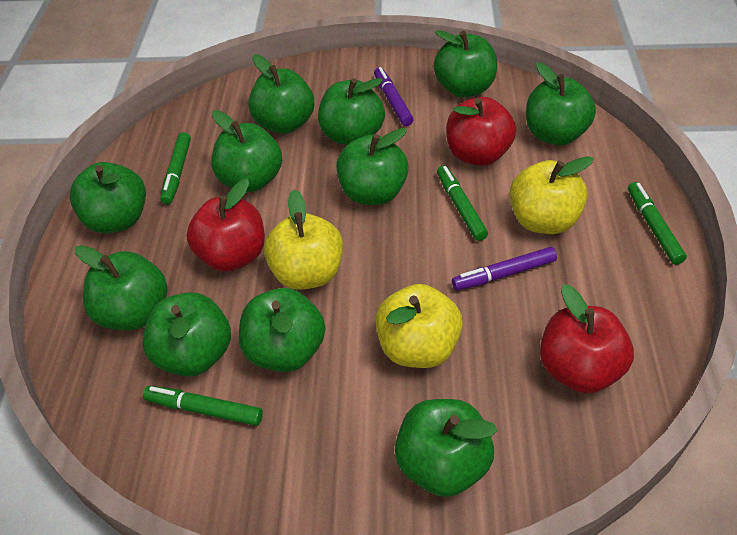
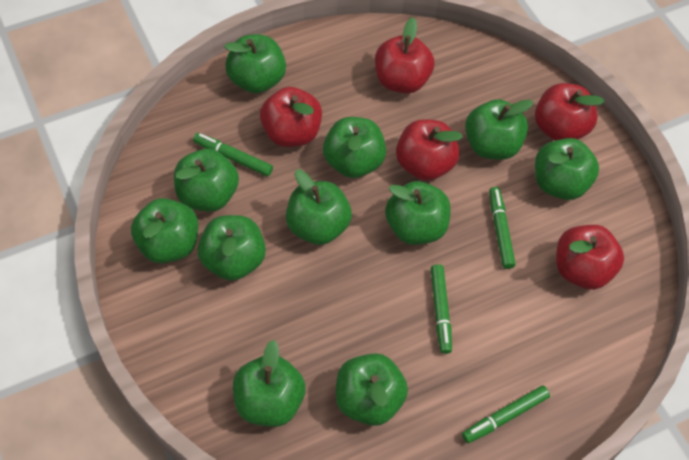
purple marker: [374,67,413,126] [452,247,557,290] = 2 -> none = 0
red apple: [186,178,265,271] [447,97,516,166] [540,284,634,393] = 3 -> [260,87,322,147] [375,17,435,94] [396,119,463,181] [535,83,605,141] [556,225,624,290] = 5
yellow apple: [264,189,343,290] [376,284,463,368] [510,156,594,234] = 3 -> none = 0

